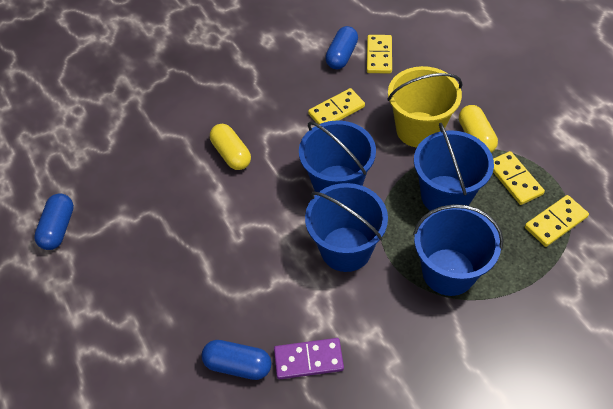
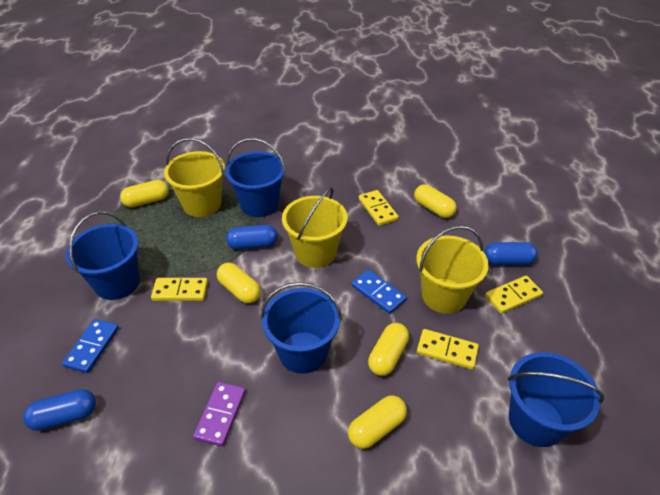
blue domino: none = 0 -> [62,319,119,373] [352,270,407,314] = 2
yellow bucket: [387,66,463,148] = 1 -> [164,138,225,217] [282,187,348,268] [416,226,489,314] = 3
yellow capsule: [210,124,251,170] [459,105,498,153] = 2 -> [120,180,169,207] [217,263,261,303] [348,395,407,449] [368,323,409,376] [414,184,457,218] = 5

